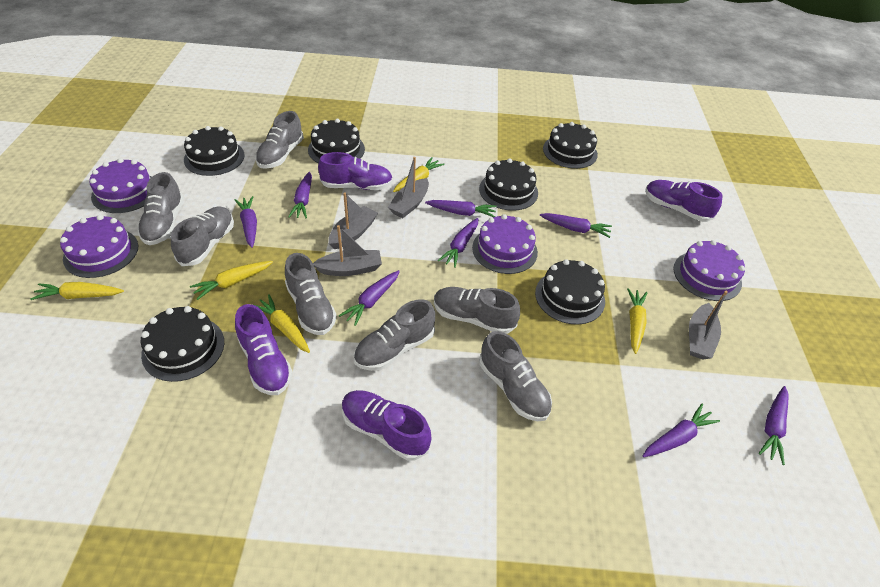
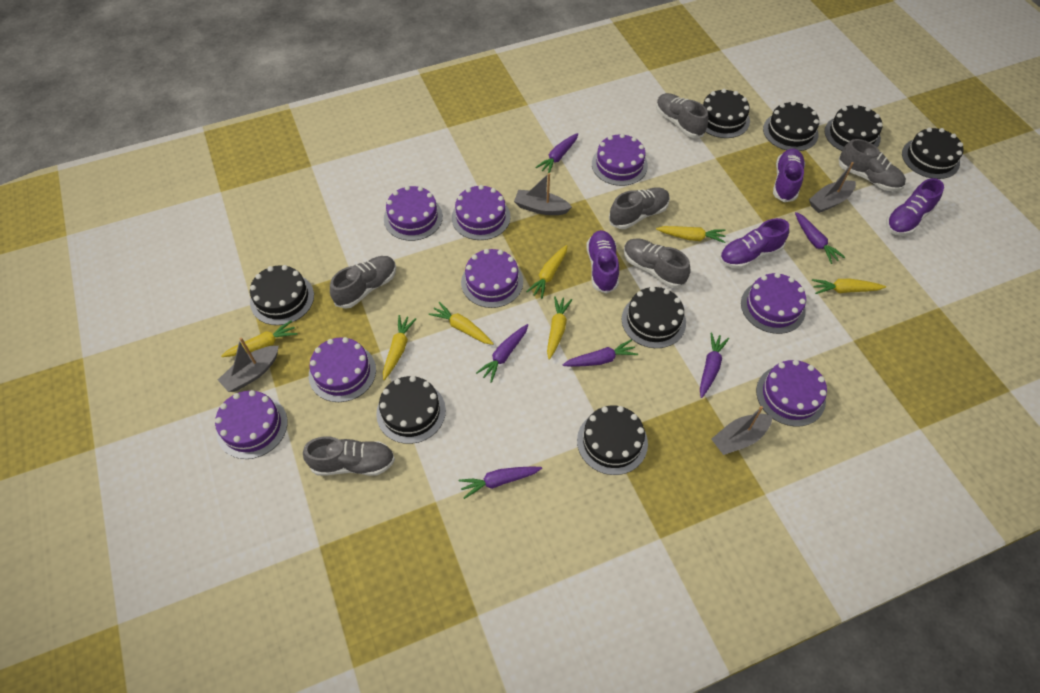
black cake: [141,306,224,382] [184,126,245,176] [308,118,365,163] [479,158,538,211] [535,259,605,325] [543,122,598,169] = 6 -> [250,265,314,325] [376,376,446,444] [577,406,648,475] [622,286,686,348] [703,89,750,138] [763,101,819,151] [824,104,883,151] [902,128,963,179] = 8
grey shoe: [137,172,184,245] [171,206,234,266] [255,111,304,169] [285,253,337,335] [354,299,435,371] [434,287,520,334] [479,331,552,421] = 7 -> [303,436,395,476] [330,256,396,309] [609,187,670,229] [624,238,691,288] [656,93,709,138] [839,139,906,191] = 6
purple cake: [60,215,138,278] [89,158,152,213] [472,214,538,274] [673,240,745,301] = 4 -> [215,390,288,459] [309,337,376,402] [384,186,443,241] [452,185,511,240] [461,249,523,308] [592,133,648,186] [741,273,806,334] [756,360,827,427] = 8
purple carrot: [235,196,257,248] [288,172,312,218] [339,270,400,326] [425,200,496,217] [438,218,478,268] [540,213,612,238] [643,404,720,457] [759,386,789,465] = 8 -> [459,466,542,499] [476,324,528,383] [535,133,578,173] [562,339,638,367] [700,333,729,398] [795,212,845,264] = 6
yellow carrot: [30,282,124,300] [190,261,273,300] [252,294,310,353] [393,157,444,192] [627,288,647,354] = 5 -> [221,320,298,357] [383,315,416,380] [428,302,494,345] [526,245,567,299] [547,296,572,360] [656,226,725,243] [812,279,886,294] = 7

